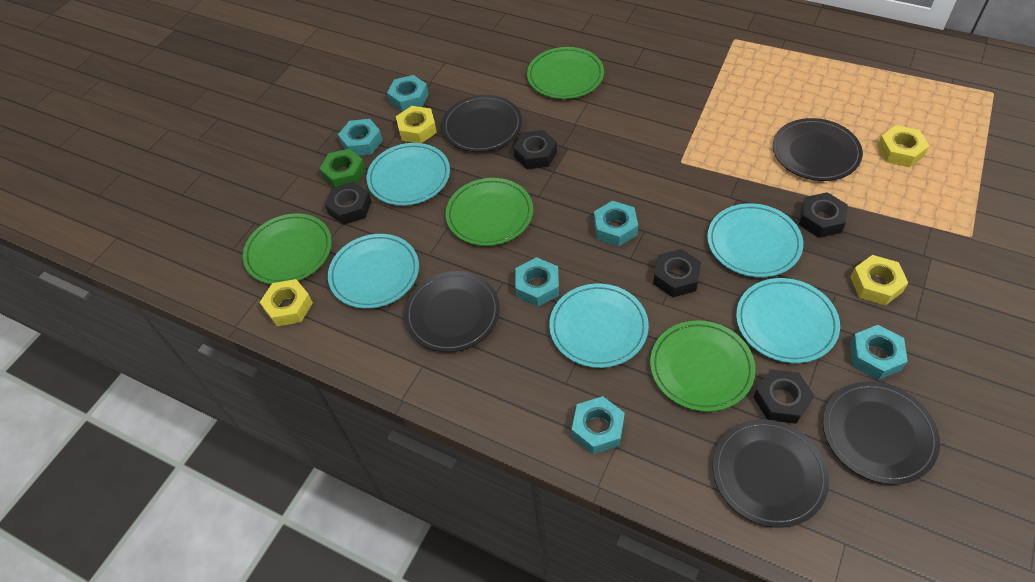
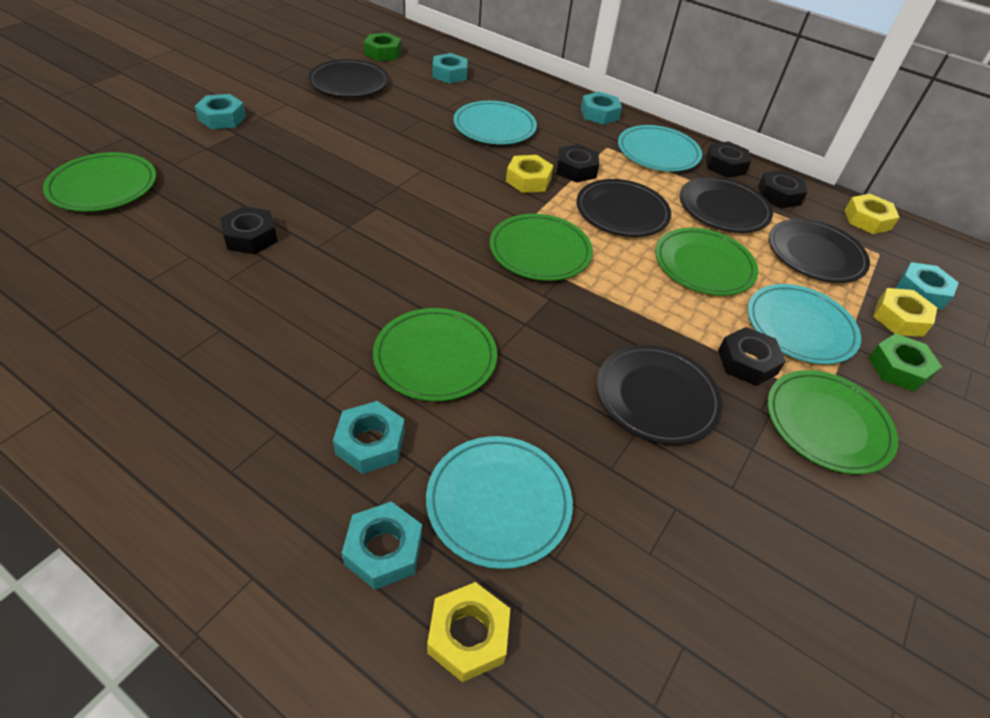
green nut: [320,149,365,187] = 1 -> [364,33,402,61] [868,333,942,392] = 2
green plate: [243,213,332,284] [446,178,533,246] [527,47,604,99] [650,320,756,412] = 4 -> [43,152,156,212] [373,308,497,401] [490,214,593,281] [655,228,758,296] [767,370,898,474] = 5
turquoise plate: [328,234,419,309] [366,143,450,206] [549,284,649,368] [707,203,803,277] [736,278,840,363] = 5 -> [426,436,573,569] [454,101,537,145] [618,125,702,172] [748,284,861,364] = 4

